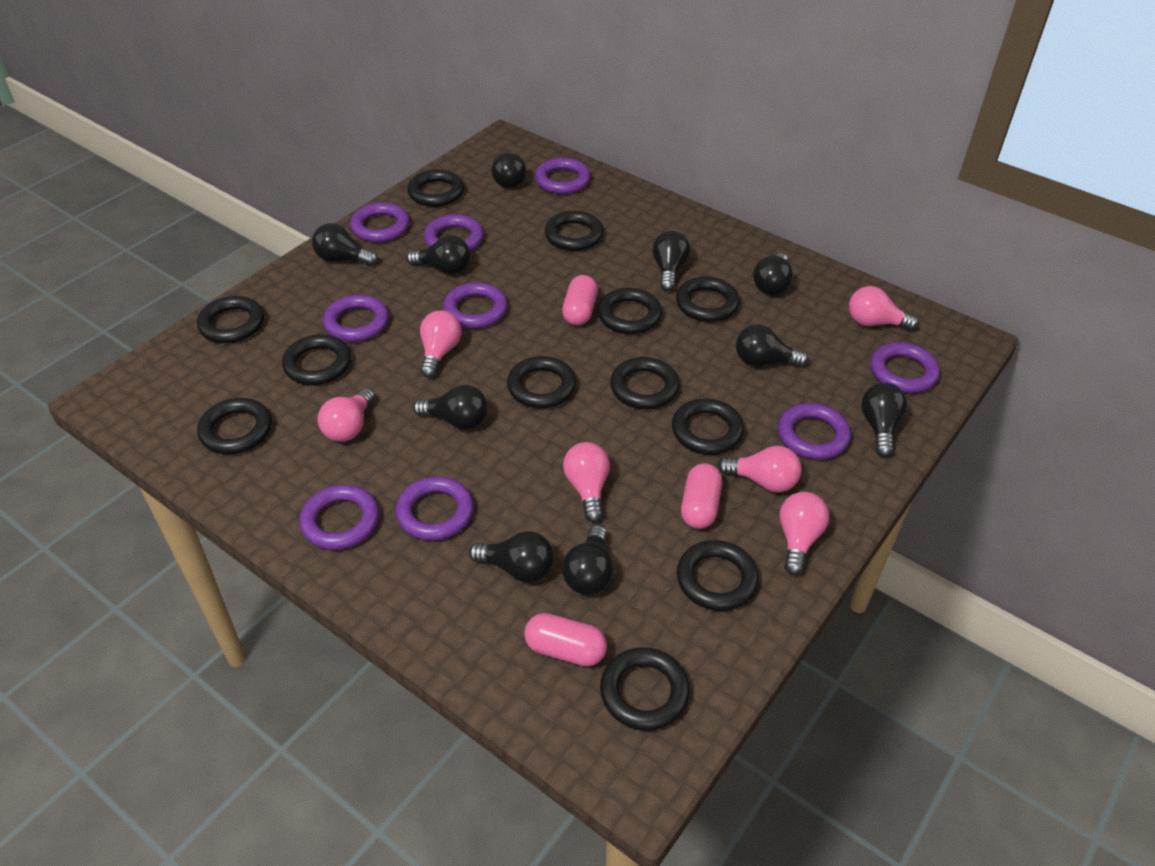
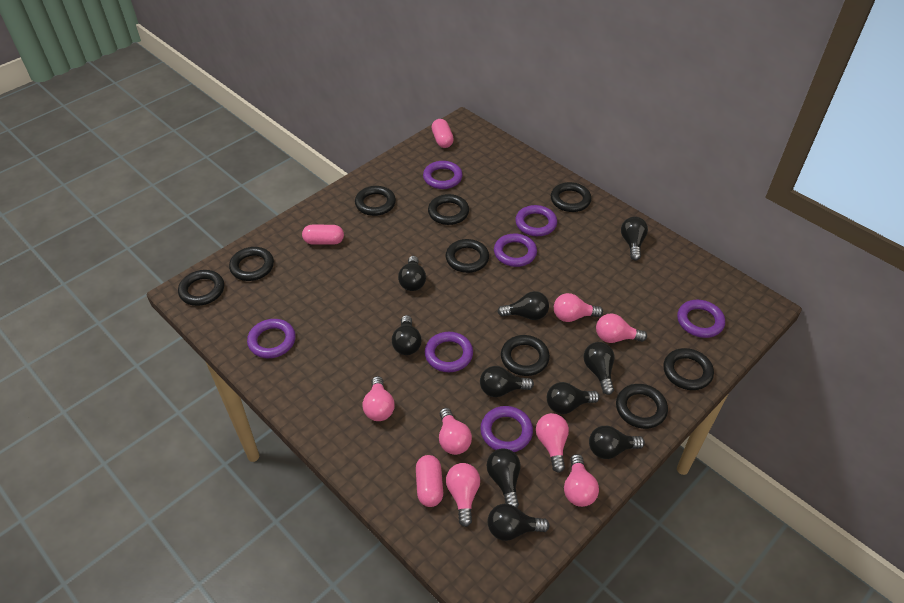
black ring: [197,296,264,343] [197,398,272,454] [282,334,351,385] [407,169,464,207] [507,356,576,408] [545,211,604,251] [598,288,662,334] [600,647,690,731] [610,357,680,409] [672,399,744,455] [676,277,740,322] [677,540,759,611] = 12 -> [178,270,224,306] [229,247,274,281] [355,186,396,216] [428,194,469,225] [446,239,489,273] [501,335,550,376] [551,182,591,212] [616,384,668,429] [663,348,714,390] = 9
pink light bulb: [318,388,375,442] [420,310,462,378] [563,442,610,522] [718,446,802,492] [779,492,829,575] [849,286,918,330] = 6 -> [363,376,395,421] [439,408,472,455] [446,463,480,527] [536,413,569,473] [554,293,603,322] [564,454,599,507] [596,313,647,343] = 7
purple ring: [299,485,379,550] [323,295,389,342] [350,202,410,242] [395,476,474,541] [424,214,484,251] [443,282,508,328] [535,158,590,194] [778,403,851,460] [870,342,940,393] = 9 -> [247,319,296,358] [423,161,463,189] [425,332,473,372] [480,406,533,452] [494,233,537,267] [515,205,557,236] [677,300,725,338] = 7

